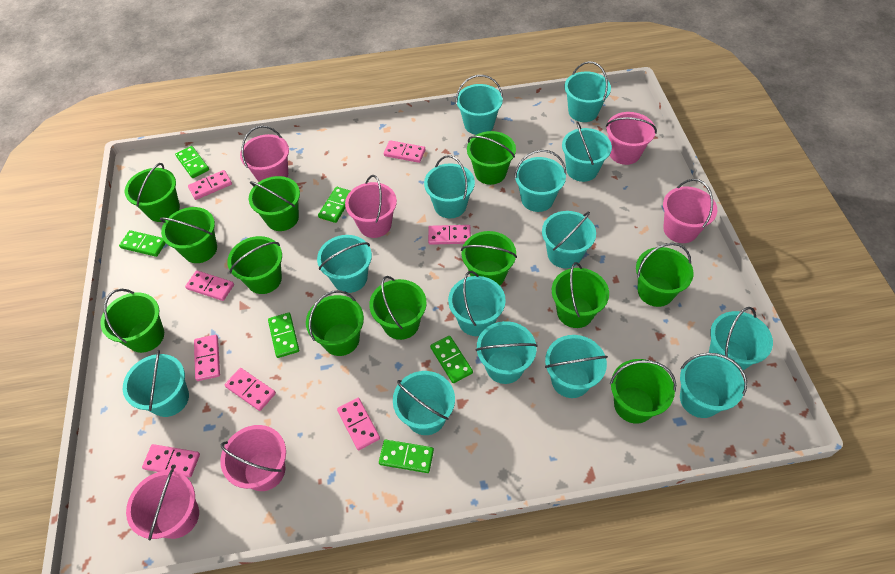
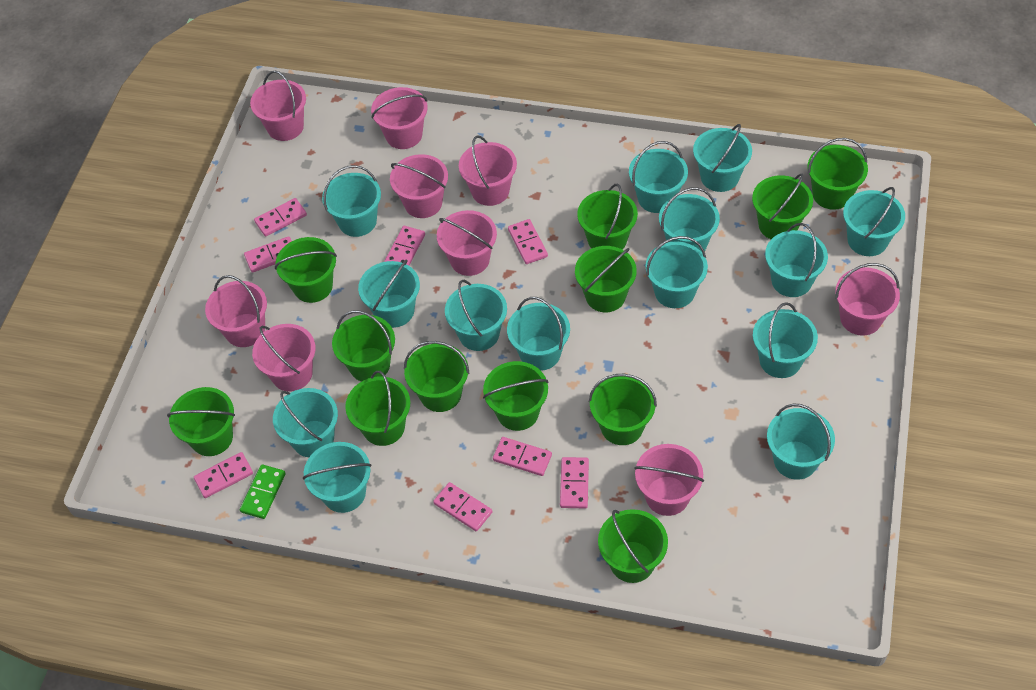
green domino: [119,230,166,257] [175,146,209,178] [268,312,299,358] [318,187,350,223] [379,440,434,473] [430,336,473,383] = 6 -> [240,464,286,519] = 1
pink bucket: [126,469,199,540] [220,425,286,491] [240,126,289,182] [345,175,397,238] [606,112,657,165] [663,179,717,243] = 6 -> [205,275,267,347] [250,70,306,141] [252,324,315,392] [371,87,427,149] [390,154,448,218] [437,210,497,276] [459,135,517,206] [634,444,704,516] [835,263,900,336] = 9

